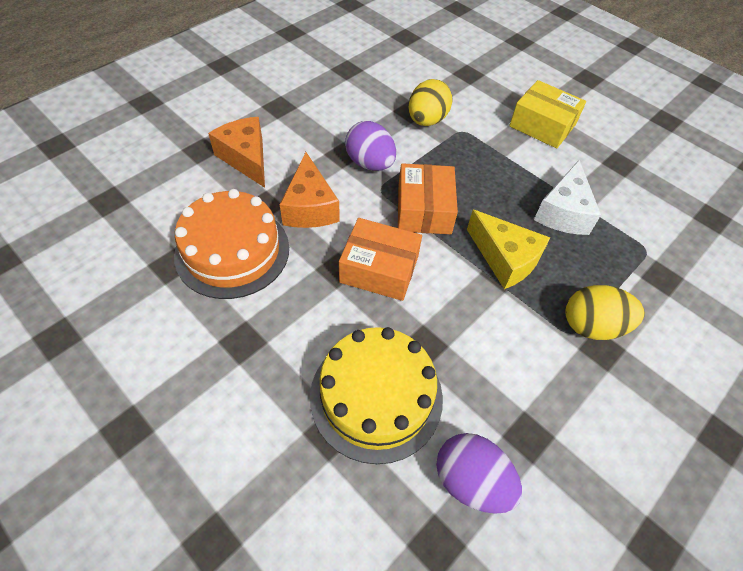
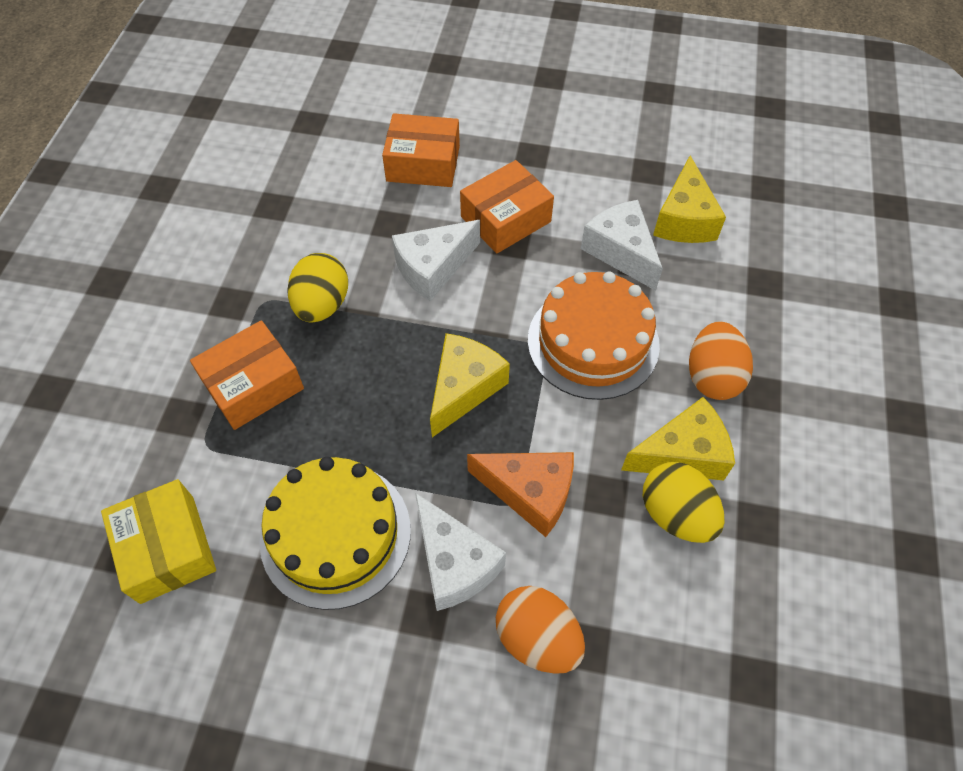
orange box: [339,218,422,301] [398,163,458,234] = 2 -> [190,320,304,430] [382,113,460,187] [460,160,554,253] = 3
orange cheese: [208,117,265,188] [280,152,340,228] = 2 -> [467,452,574,537] = 1
orange egg: none = 0 -> [496,586,585,674] [689,321,753,400] = 2
purple egg: [345,121,396,171] [436,433,522,514] = 2 -> none = 0
white cheese: [534,160,601,235] = 1 -> [392,220,480,302] [415,493,506,611] [581,200,663,291] = 3
yellow cheese: [467,210,550,289] = 1 -> [430,333,510,437] [621,397,735,480] [653,155,726,243] = 3

